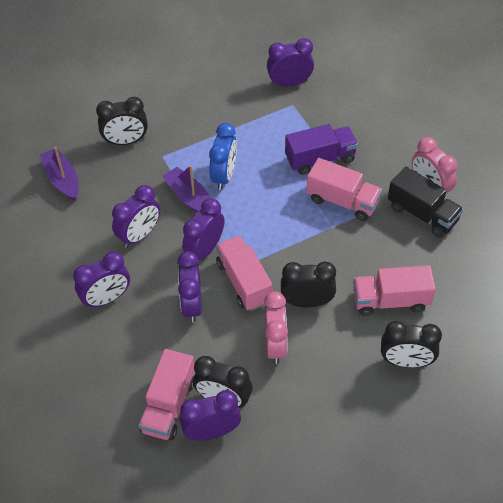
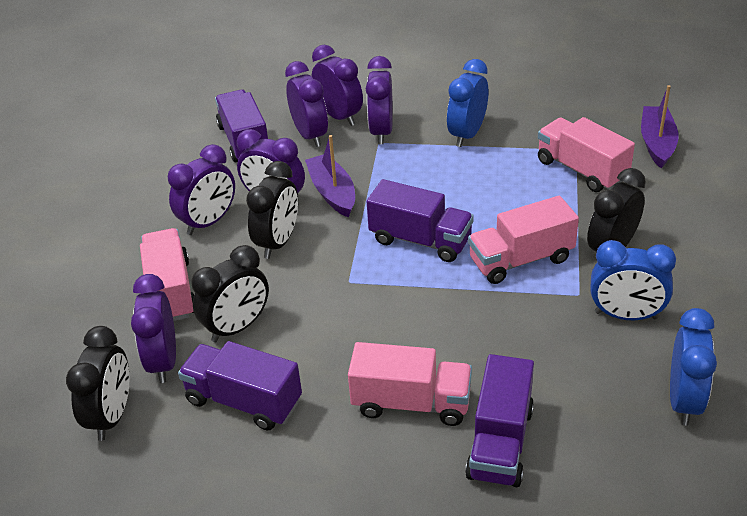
black truck: [388,166,463,238] = 1 -> none = 0
blue clock: [209,123,237,190] = 1 -> [447,59,488,147] [591,240,676,320] [670,308,717,426] = 3
pink clock: [264,291,288,364] [412,137,458,193] = 2 -> none = 0
purple truck: [285,124,358,175] = 1 -> [178,341,302,431] [215,90,268,162] [367,179,474,262] [465,354,534,487] = 4

